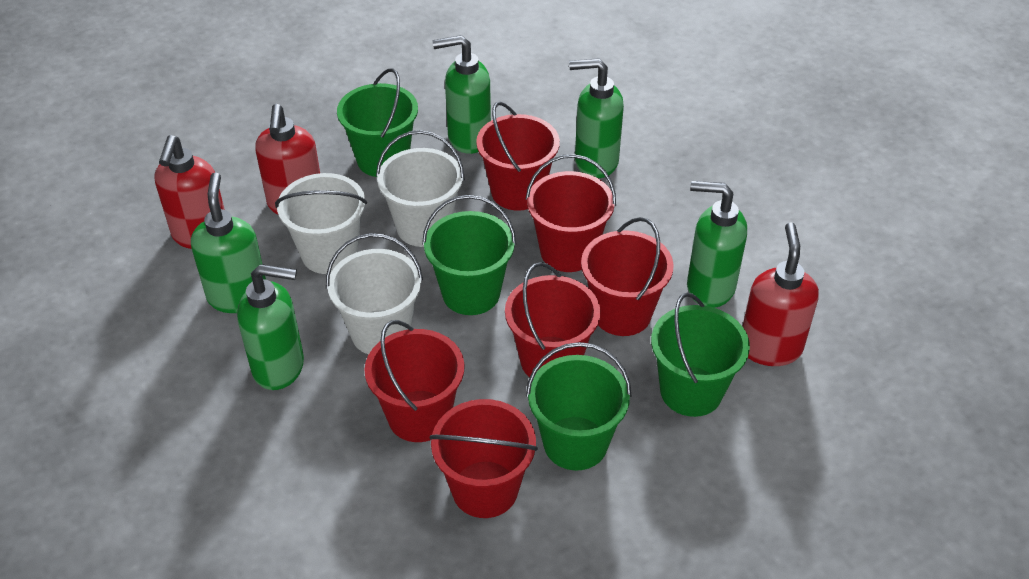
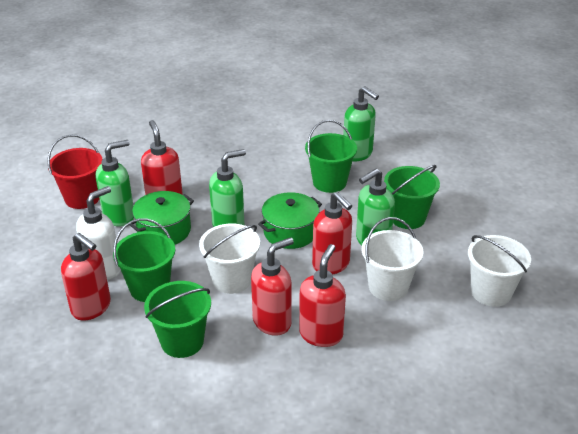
green pot: none = 0 -> [130,191,194,245] [258,192,322,249] = 2
green soap dispenser: [191,173,266,313] [237,264,304,390] [433,35,491,154] [569,58,624,178] [687,181,747,308] = 5 -> [96,140,134,226] [209,149,246,227] [343,86,379,161] [356,169,395,245] = 4
red bucket: [365,320,465,442] [430,399,538,518] [476,102,560,211] [505,262,601,377] [526,154,616,272] [581,217,674,336] = 6 -> [47,135,102,209] = 1
red soap dispenser: [154,135,225,249] [255,104,320,215] [743,223,819,366] = 3 -> [61,233,111,320] [141,120,183,195] [251,237,294,336] [299,244,346,347] [312,192,352,275] = 5
white soap dispenser: none = 0 -> [76,186,121,280] = 1

